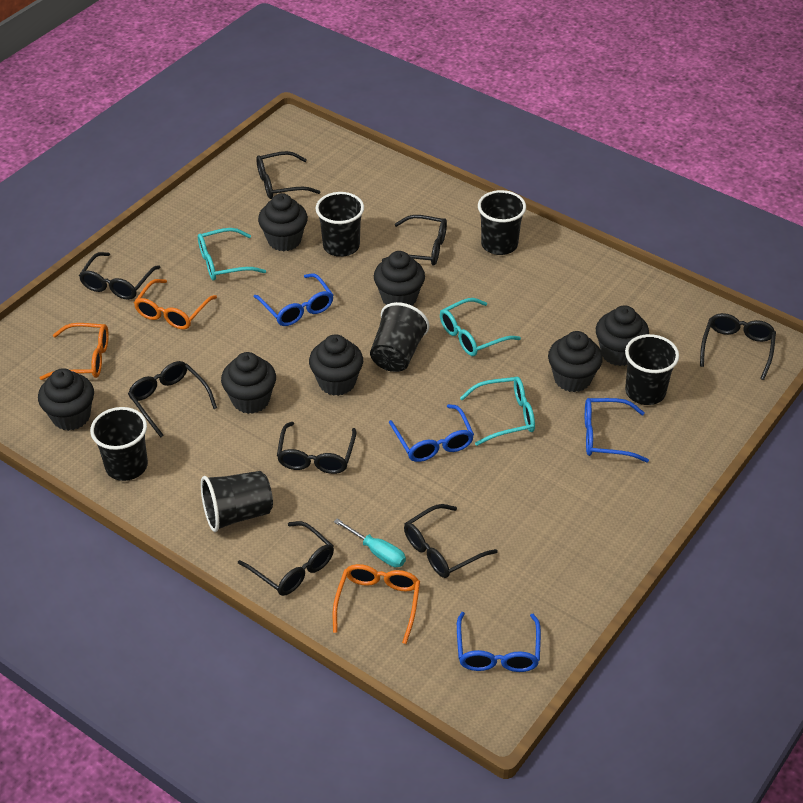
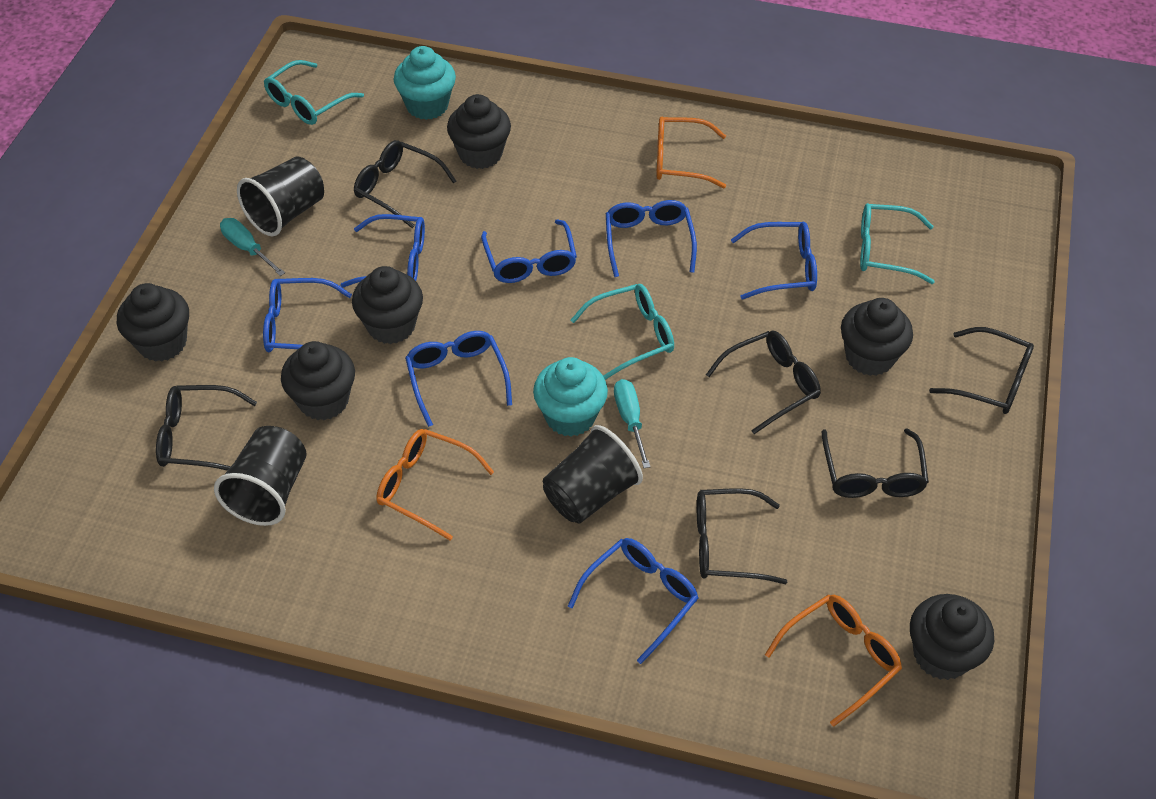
black cup: [90,407,148,481] [201,471,273,532] [316,192,364,257] [370,302,429,372] [478,190,526,255] [625,334,679,405] = 6 -> [214,426,307,526] [237,156,324,236] [543,425,643,523] = 3
black cupcake: [38,368,94,431] [221,352,276,414] [258,193,308,251] [309,334,363,396] [374,251,425,305] [548,331,603,392] [596,305,649,366] = 7 -> [117,283,189,362] [281,341,355,420] [352,266,423,344] [447,94,511,169] [841,298,913,376] [910,594,994,680] = 6
black glasses: [79,252,161,300] [128,361,217,437] [238,521,334,596] [256,151,320,199] [277,422,356,474] [382,215,447,266] [404,504,498,578] [700,313,776,380] = 8 -> [156,385,257,471] [354,140,456,228] [697,488,787,584] [706,331,821,434] [822,428,929,498] [929,327,1034,414] = 6
blue glasses: [254,273,333,326] [389,404,474,462] [457,612,541,672] [585,398,649,463] = 4 -> [263,278,352,352] [341,214,425,287] [405,331,512,427] [481,219,577,283] [568,538,698,664] [606,200,697,277] [731,222,817,299] = 7
turquoise cupcake: none = 0 -> [394,46,456,120] [533,357,608,436] = 2
turquoise screwdriver: [334,519,406,567] = 1 -> [220,218,285,276] [614,379,650,468] = 2

